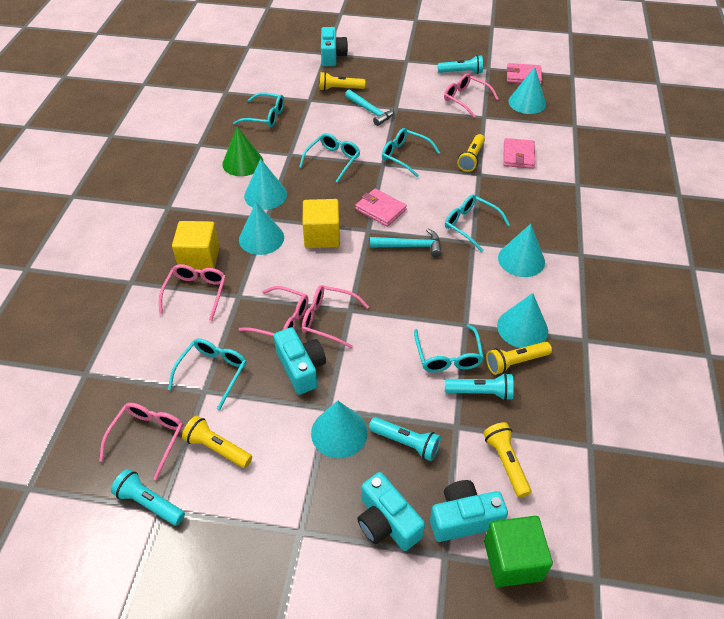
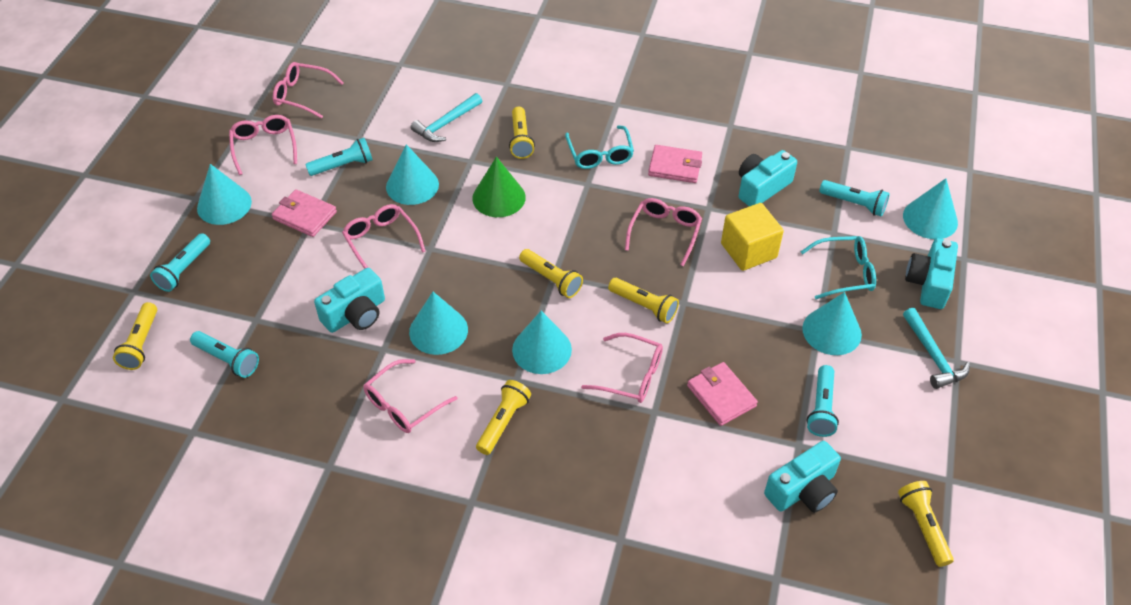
green cube: [484,516,553,587] = 1 -> none = 0
pink glasses: [99,403,183,480] [159,264,226,321] [239,286,308,336] [302,285,369,349] [444,74,499,118] = 5 -> [229,115,297,175] [273,62,344,119] [342,204,426,269] [363,359,458,433] [581,333,663,403] [625,198,702,266] = 6
turquoise flashlight: [111,469,185,526] [369,417,441,461] [438,55,483,74] [445,373,514,400] = 4 -> [150,233,210,292] [190,331,259,378] [305,138,373,176] [806,365,839,437] [819,180,890,217] = 5
turquoise glasses: [168,338,246,410] [233,93,284,127] [299,133,360,183] [382,128,440,177] [414,324,484,372] [445,194,510,252] = 6 -> [565,125,634,169] [801,236,876,299] = 2
yellow cube: [172,221,220,270] [303,199,340,248] = 2 -> [721,203,784,271] = 1
yellow flashlight: [182,416,252,468] [320,72,365,91] [457,134,485,172] [483,422,532,498] [486,342,552,375] = 5 -> [113,302,157,370] [476,380,531,455] [509,106,535,159] [519,249,583,298] [608,278,679,323] [898,481,954,567] = 6

